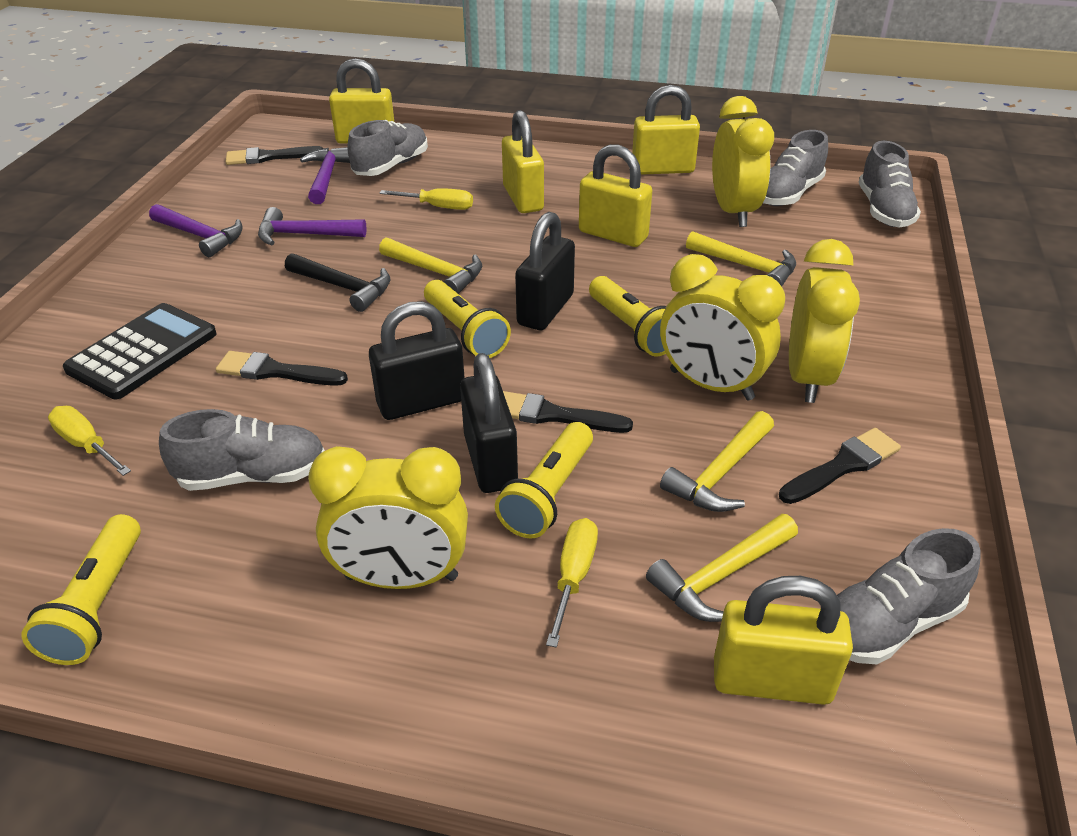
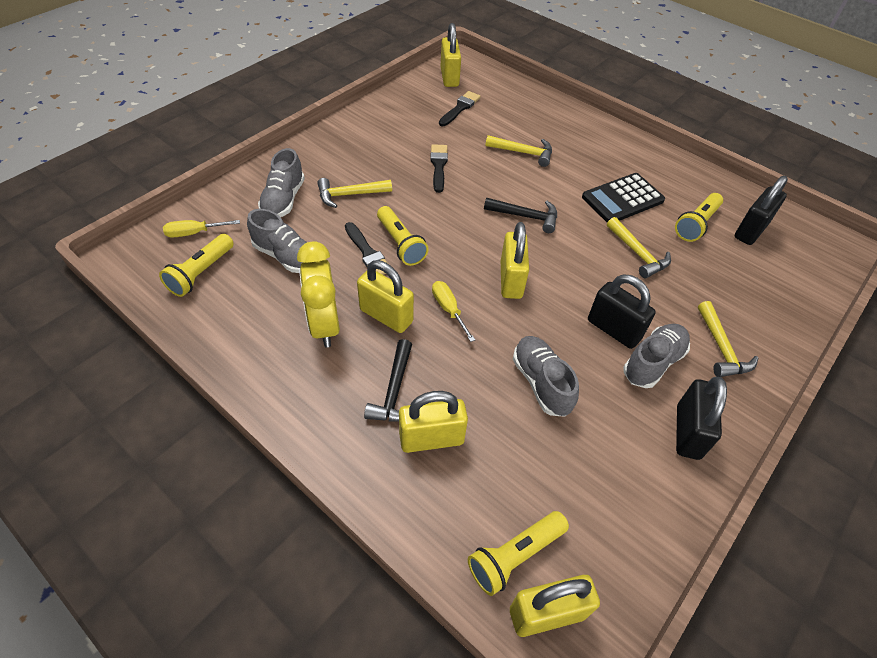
black brush: [216,351,348,386] [226,146,324,165] [503,391,633,433] [779,428,901,504] = 4 -> [345,222,387,275] [430,144,448,193] [439,91,481,126] = 3
black hammer: [285,253,391,312] = 1 -> [364,339,412,422] [484,198,557,233] = 2
grey shoe: [159,409,325,491] [347,120,428,176] [763,130,828,206] [837,528,981,665] [859,141,921,228] = 5 -> [247,209,307,273] [258,148,305,217] [513,336,579,417] [623,324,690,388] = 4
purple hammer: [149,204,243,257] [258,207,367,245] [300,147,350,204] = 3 -> none = 0
yellow clock: [308,446,468,589] [660,254,785,400] [712,96,774,227] [789,239,860,403] = 4 -> [297,241,340,348] = 1
yellow screwdriver: [48,406,131,476] [379,188,473,210] [546,518,598,648] = 3 -> [163,220,240,238] [432,281,475,342] = 2

